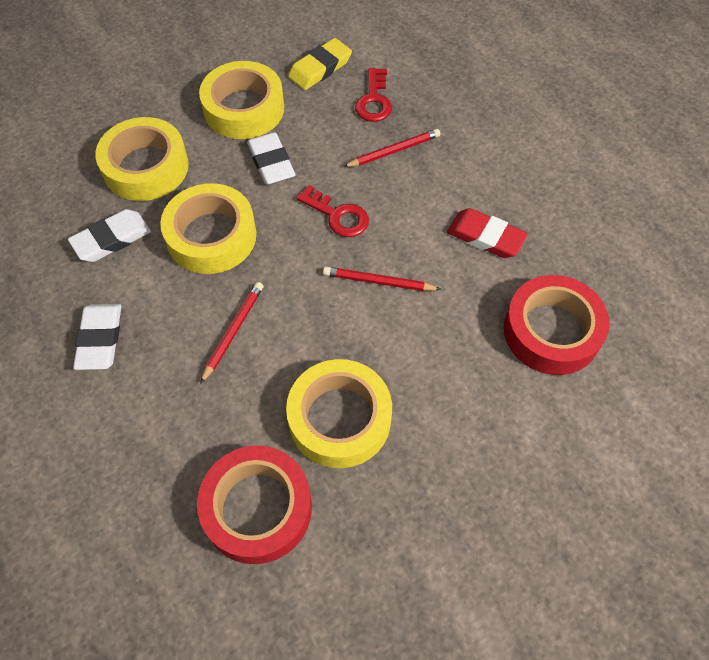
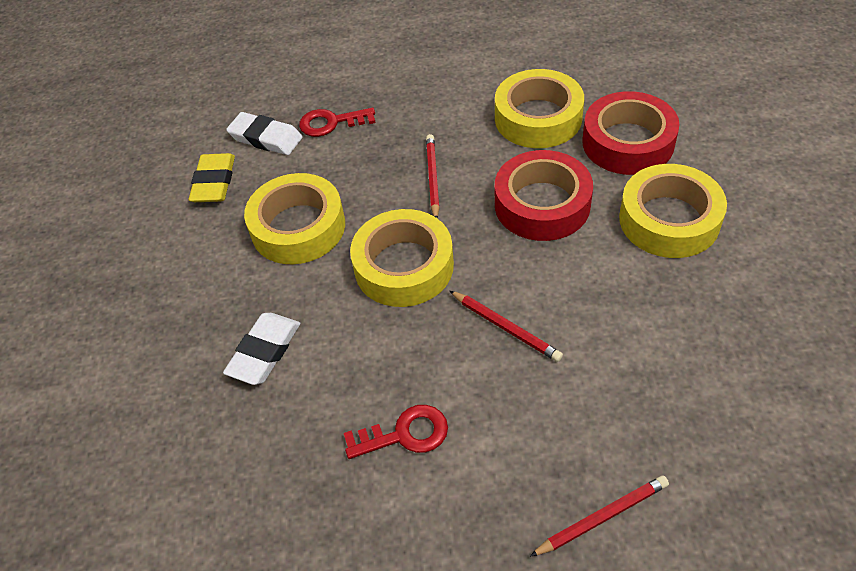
red eraser: [447,208,528,258] = 1 -> none = 0
white eraser: [68,209,151,262] [73,304,122,370] [247,132,295,185] = 3 -> [223,313,300,385] [226,112,303,155] = 2

